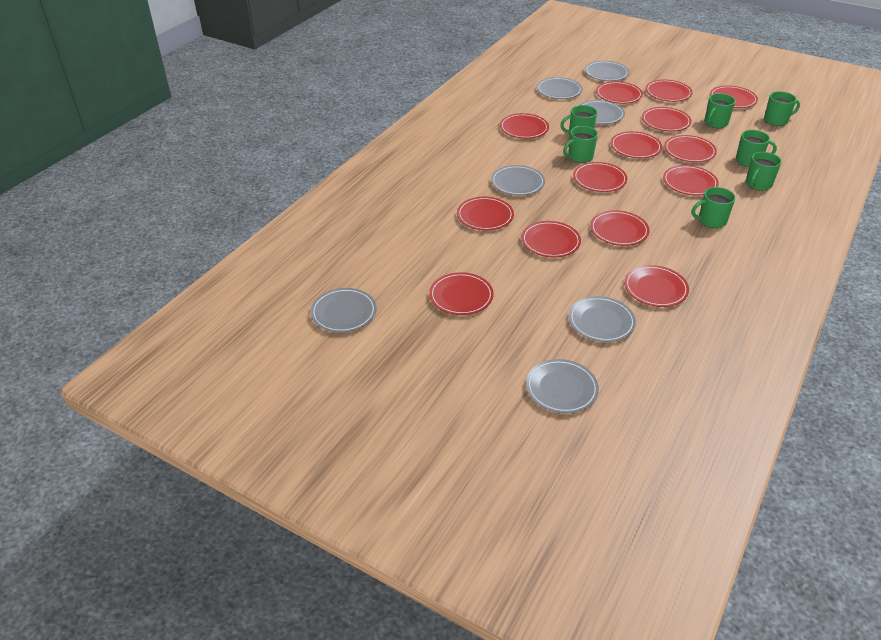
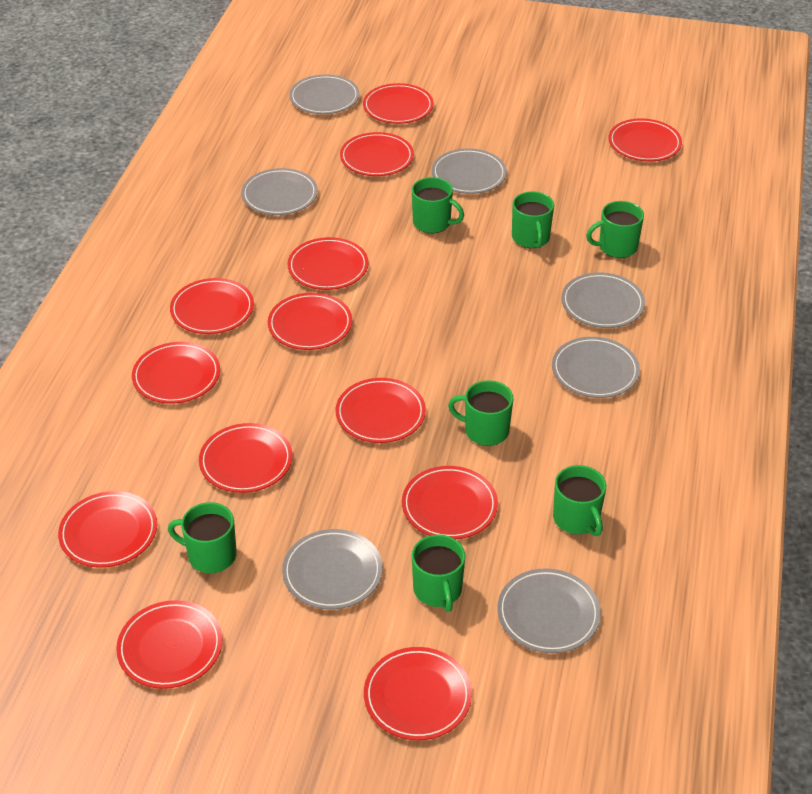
red plate: [429,272,494,315] [457,197,514,230] [500,113,549,139] [521,221,581,257] [573,162,628,192] [590,210,649,246] [596,81,643,104] [610,131,662,158] [624,265,689,307] [642,107,692,131] [645,79,693,102] [663,165,719,196] [664,135,717,162] [710,85,758,108] = 14 -> [58,491,157,568] [116,600,223,689] [132,342,220,403] [170,278,254,334] [199,423,292,493] [268,293,352,350] [287,237,369,290] [336,378,426,443] [340,132,414,176] [363,83,434,124] [364,647,472,740] [402,466,498,540] [609,119,682,162] = 13

